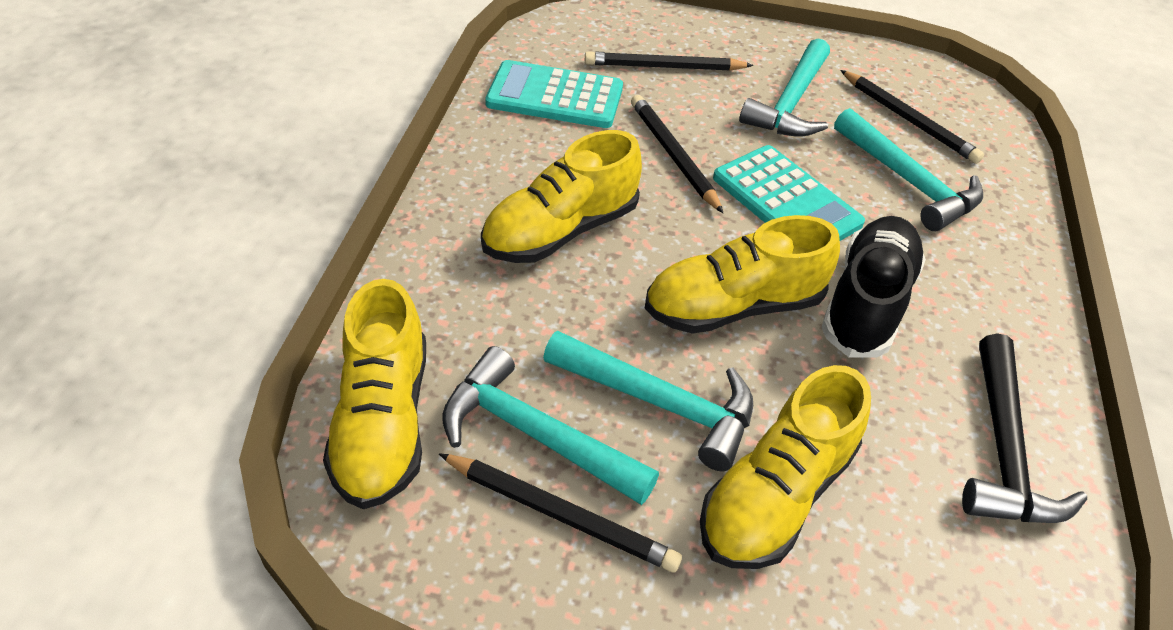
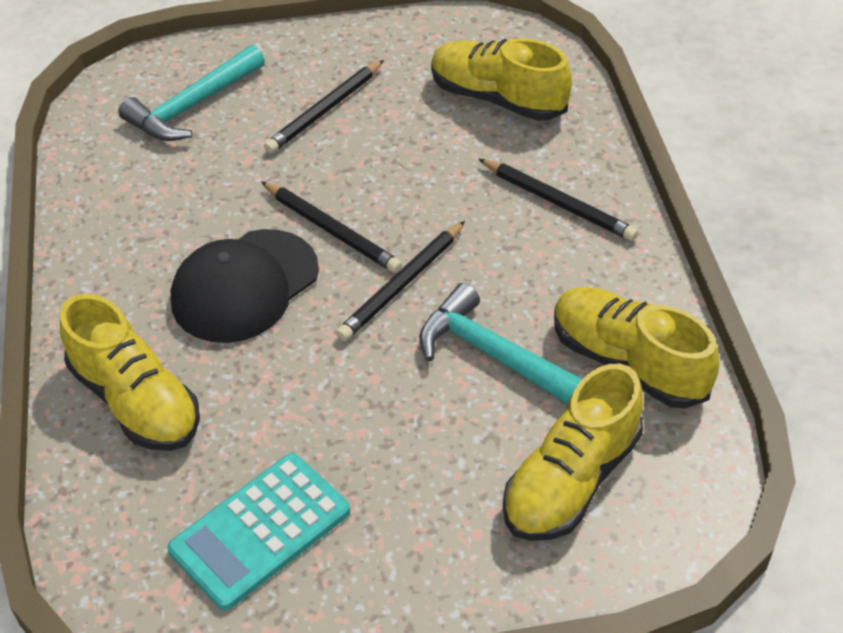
black cap: none = 0 -> [171,229,319,343] = 1
black hammer: [962,333,1087,523] = 1 -> none = 0
black shoe: [821,216,926,357] = 1 -> none = 0
turquoise calculator: [485,60,623,128] [713,145,865,241] = 2 -> [167,453,350,610] = 1
turquoise hammer: [442,346,659,505] [543,331,753,471] [739,39,830,137] [834,108,983,231] = 4 -> [118,45,265,141] [419,283,582,404] = 2

